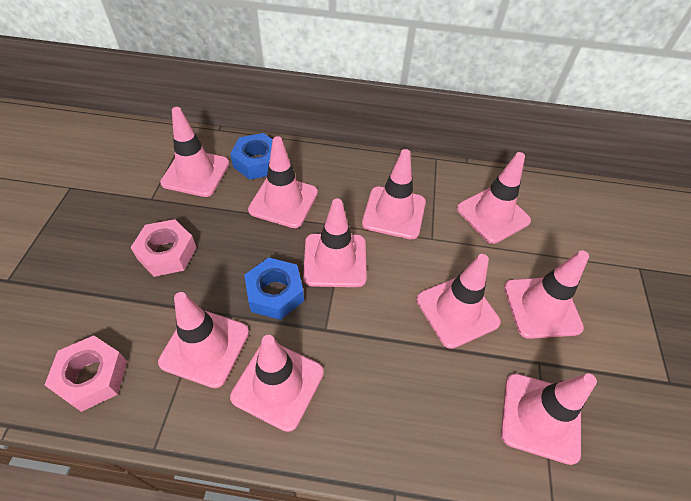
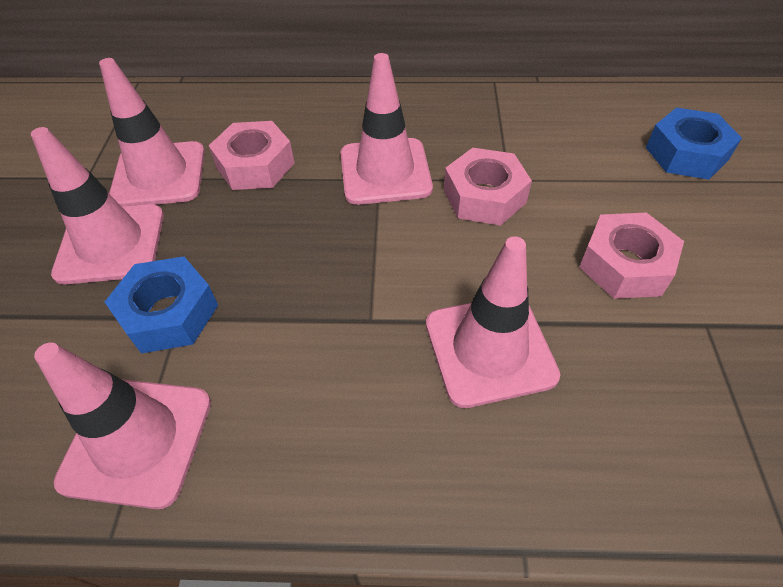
pink nut: [45,335,127,412] [130,219,197,277] = 2 -> [209,121,295,190] [444,148,532,226] [579,213,684,299] = 3
pink traffic cone: [158,292,249,388] [160,107,229,197] [230,335,324,432] [248,136,318,228] [303,199,367,287] [362,149,426,240] [416,254,501,349] [457,152,531,244] [501,373,597,465] [504,250,589,339] = 10 -> [31,127,164,285] [34,342,211,509] [99,58,205,207] [340,53,433,205] [426,236,560,408] = 5

